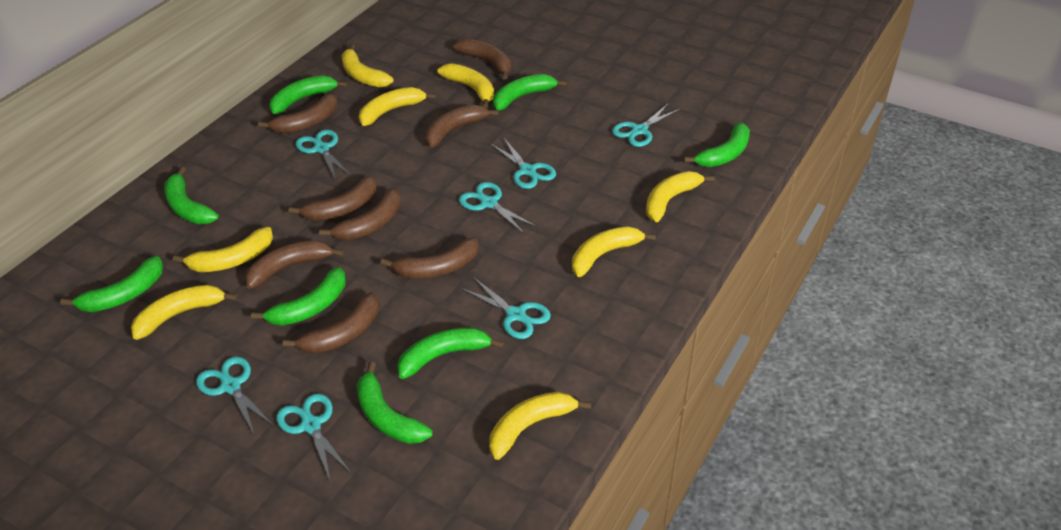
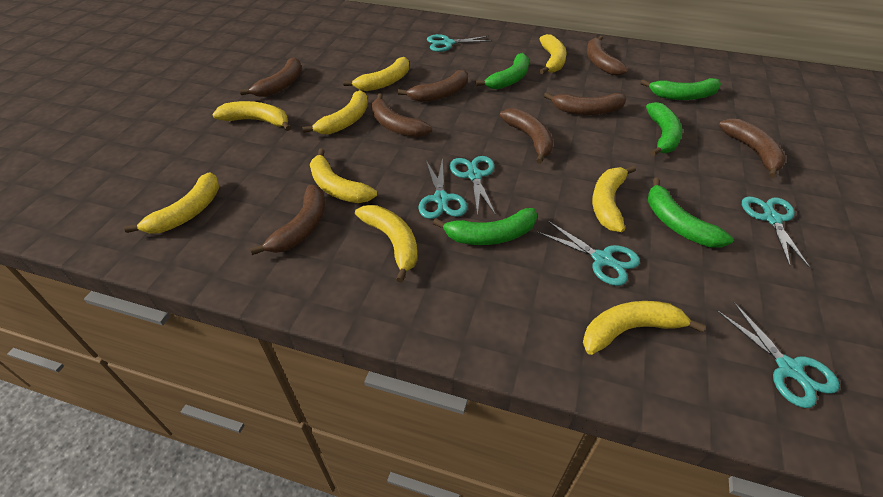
green banana: [60,256,163,312] [164,167,219,224] [251,267,346,326] [269,75,347,114] [357,362,433,444] [397,328,504,379] [493,74,567,111] [684,122,750,167] = 8 -> [433,208,537,245] [476,53,529,89] [641,78,721,100] [646,102,682,156] [648,178,733,248] = 5
turquoise scissors: [196,356,274,436] [276,394,351,480] [296,130,351,180] [459,182,538,234] [461,277,551,339] [491,137,556,189] [612,104,680,147] = 7 -> [418,157,467,219] [427,34,490,52] [450,156,496,216] [537,220,640,286] [717,301,840,408] [742,197,810,268] = 6
yellow banana: [131,285,237,340] [173,227,273,272] [341,44,393,87] [359,87,436,126] [438,63,494,108] [489,392,591,460] [572,226,656,277] [646,171,715,222] = 8 -> [124,172,219,234] [212,101,291,131] [302,90,368,135] [310,148,377,203] [343,57,409,91] [355,205,418,283] [539,34,567,74] [583,301,706,355] [592,166,636,232] = 9

